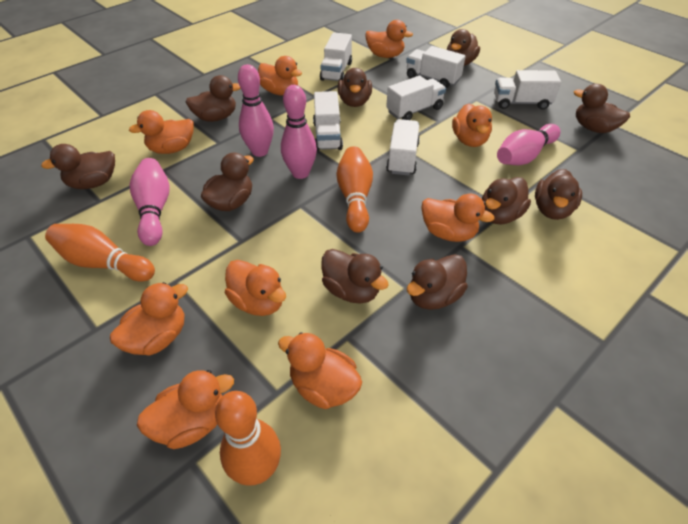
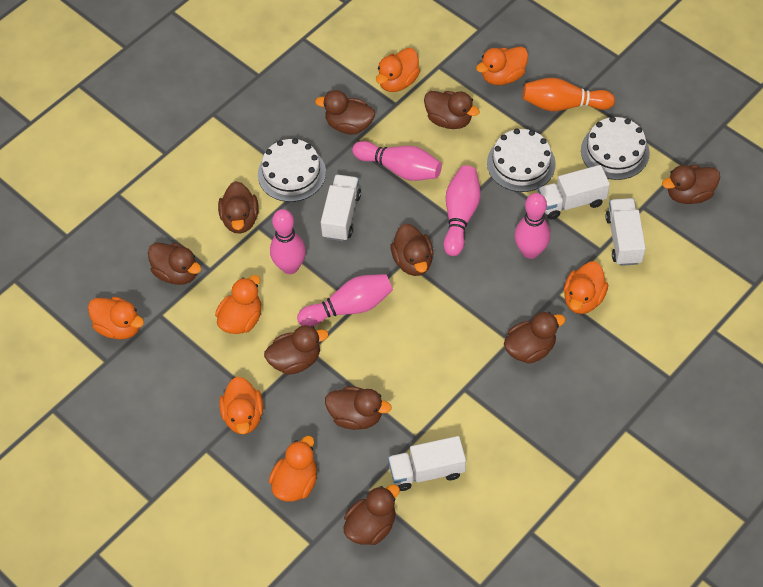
orange bowling pin: [45,224,155,282] [215,391,281,486] [337,146,373,233] = 3 -> [523,78,615,111] = 1
orange duck: [110,282,188,355] [129,110,194,154] [137,370,234,449] [225,260,286,316] [258,56,302,96] [278,332,362,409] [365,20,413,58] [421,194,494,242] [452,104,492,147] = 9 -> [88,297,144,340] [215,275,261,334] [219,377,263,434] [269,436,317,502] [376,48,420,92] [476,47,528,85] [564,262,608,314] = 7
pink bowling pin: [129,158,170,246] [238,64,274,157] [281,85,317,179] [497,124,560,165] = 4 -> [270,209,306,274] [297,274,393,326] [352,141,442,181] [444,166,481,256] [514,193,550,259] = 5
white cake: none = 0 -> [258,138,326,202] [487,129,556,192] [581,116,650,180] = 3
white truck: [313,91,343,151] [320,32,352,81] [386,76,446,120] [386,119,420,176] [406,46,466,88] [494,70,561,110] = 6 -> [321,175,361,241] [388,436,466,491] [538,165,610,220] [606,198,646,266] = 4

